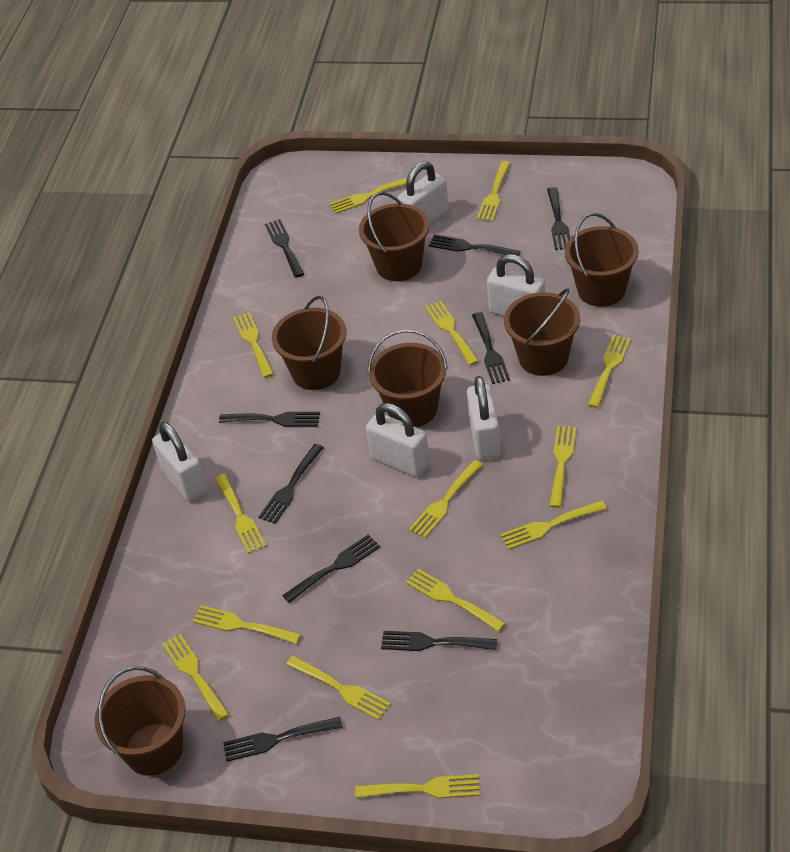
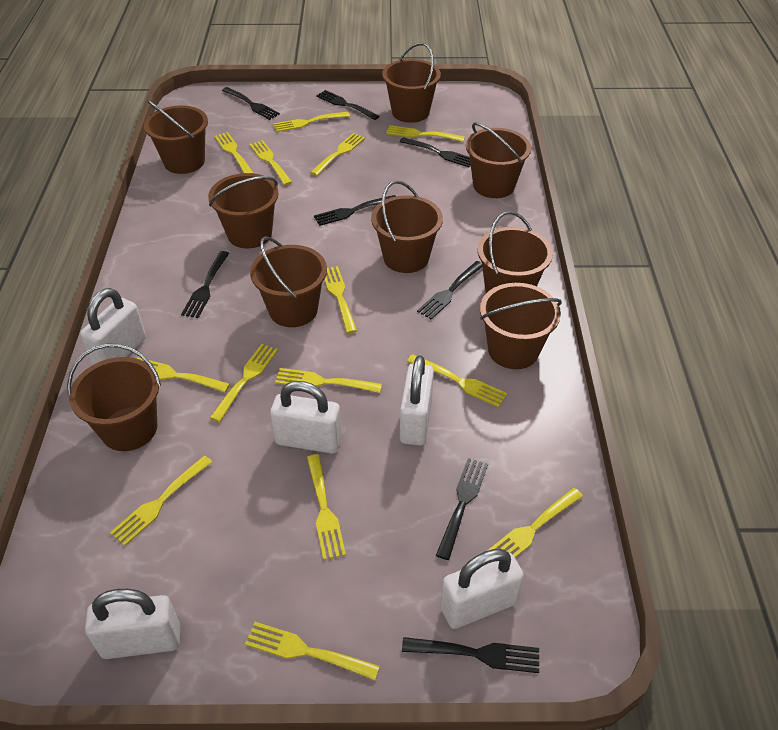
black fork: [219,412,320,427] [223,717,343,762] [259,444,324,524] [265,219,304,278] [282,535,380,603] [381,631,497,651] [429,235,521,256] [472,312,510,384] [547,187,570,250] = 9 -> [181,251,229,318] [222,87,280,120] [314,195,396,226] [316,90,379,120] [400,137,471,167] [402,637,539,673] [417,261,482,319] [436,458,488,560] = 8
brown bucket: [94,666,185,776] [272,296,346,390] [359,192,430,281] [368,329,448,427] [504,288,580,376] [565,213,639,307] = 6 -> [67,344,161,451] [144,100,208,174] [208,173,279,248] [250,236,327,327] [371,180,443,273] [382,43,441,123] [466,122,531,198] [478,211,553,293] [480,283,562,369] = 9

